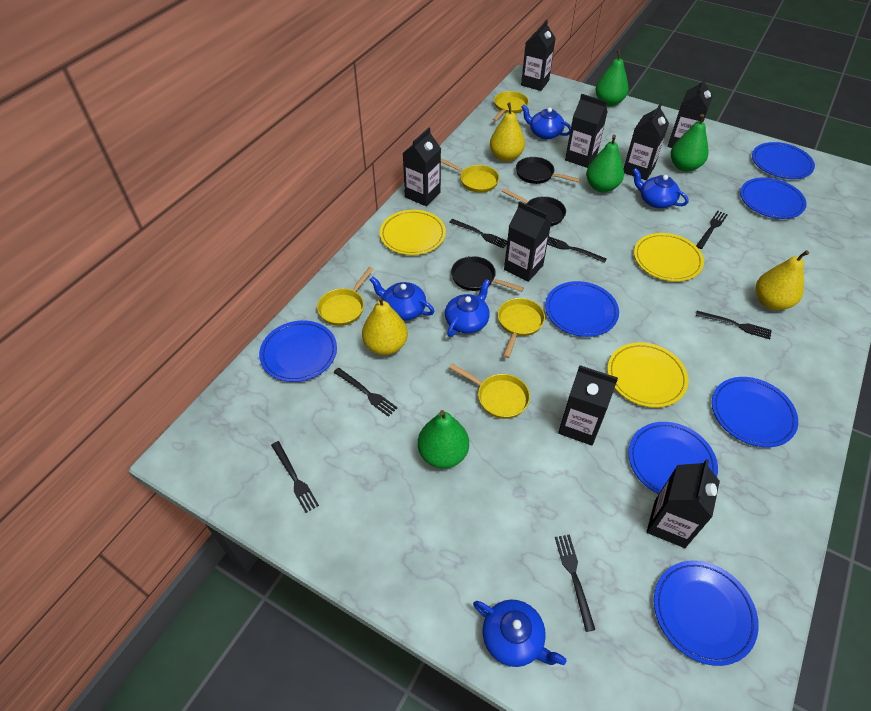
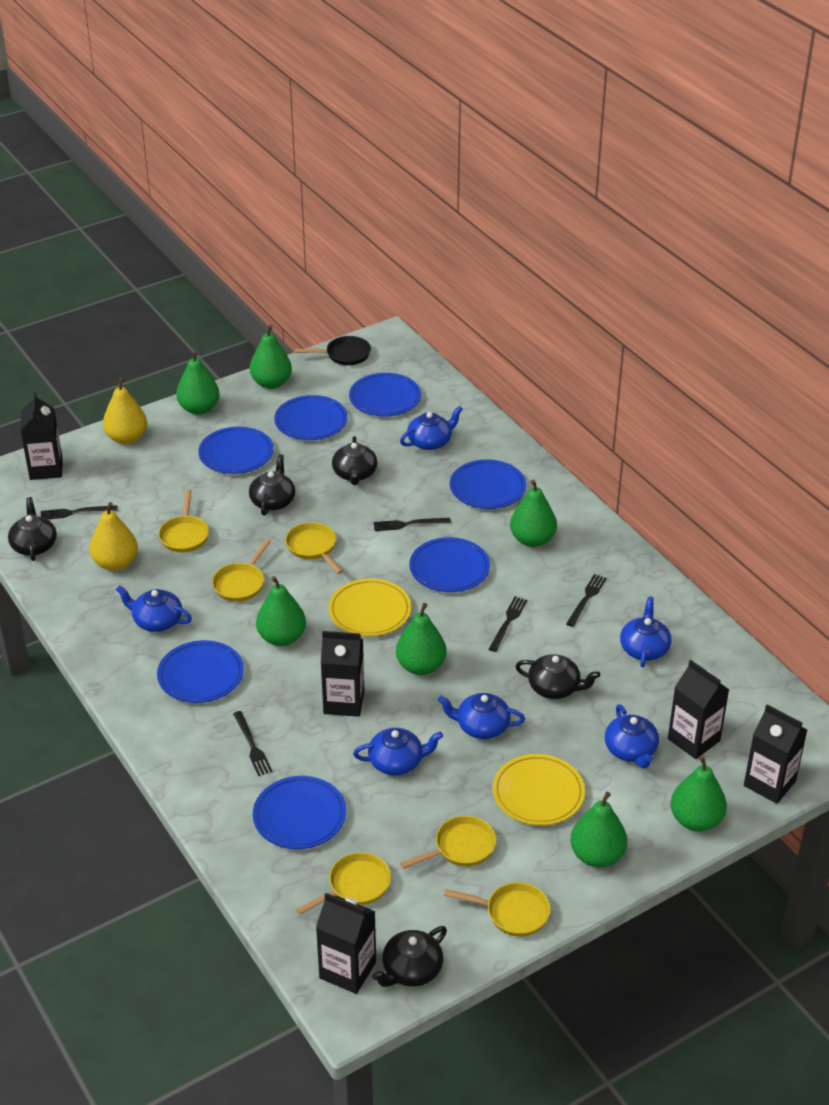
black carton: [403,128,441,206] [504,201,551,282] [521,20,555,91] [558,365,618,446] [565,94,608,168] [624,103,669,180] [646,459,720,548] [667,77,713,148] = 8 -> [20,392,63,480] [316,893,376,994] [321,631,364,717] [668,660,729,759] [744,705,807,804] = 5
black fork: [271,441,319,513] [333,368,398,417] [449,219,507,248] [547,236,607,263] [555,535,595,632] [696,211,728,249] [696,311,771,339] = 7 -> [41,505,118,519] [233,711,272,776] [373,518,451,531] [489,597,527,652] [566,574,607,627] = 5
black pan: [451,256,524,292] [502,188,566,226] [516,157,580,184] = 3 -> [295,336,371,365] = 1
black teapot: none = 0 -> [8,497,57,561] [249,454,295,515] [332,436,378,485] [372,926,447,987] [515,654,600,699] = 5
blue teapot: [370,276,435,321] [445,279,490,337] [473,599,567,667] [521,105,571,139] [633,168,689,208] = 5 -> [116,586,192,632] [353,728,443,775] [400,406,463,450] [438,693,525,739] [605,704,659,768] [620,596,671,667] = 6
green pear: [418,410,469,469] [586,135,624,193] [595,49,628,106] [671,114,708,172] = 4 -> [176,350,220,415] [250,325,292,389] [256,576,306,646] [396,603,447,675] [510,480,557,547] [570,792,627,868] [671,756,727,831] = 7
yellow pan: [317,267,373,326] [441,158,499,193] [449,364,530,419] [492,91,529,121] [498,298,545,358] = 5 -> [158,489,209,553] [212,539,271,602] [285,522,343,574] [296,852,391,915] [400,816,496,869] [444,882,551,937] = 6
yellow pear: [362,296,408,355] [490,103,525,162] [756,250,809,310] = 3 -> [89,502,138,571] [103,377,147,444] = 2
yellow plate: [380,210,446,255] [607,342,688,408] [634,233,704,282] = 3 -> [328,578,411,636] [493,754,585,826] = 2

